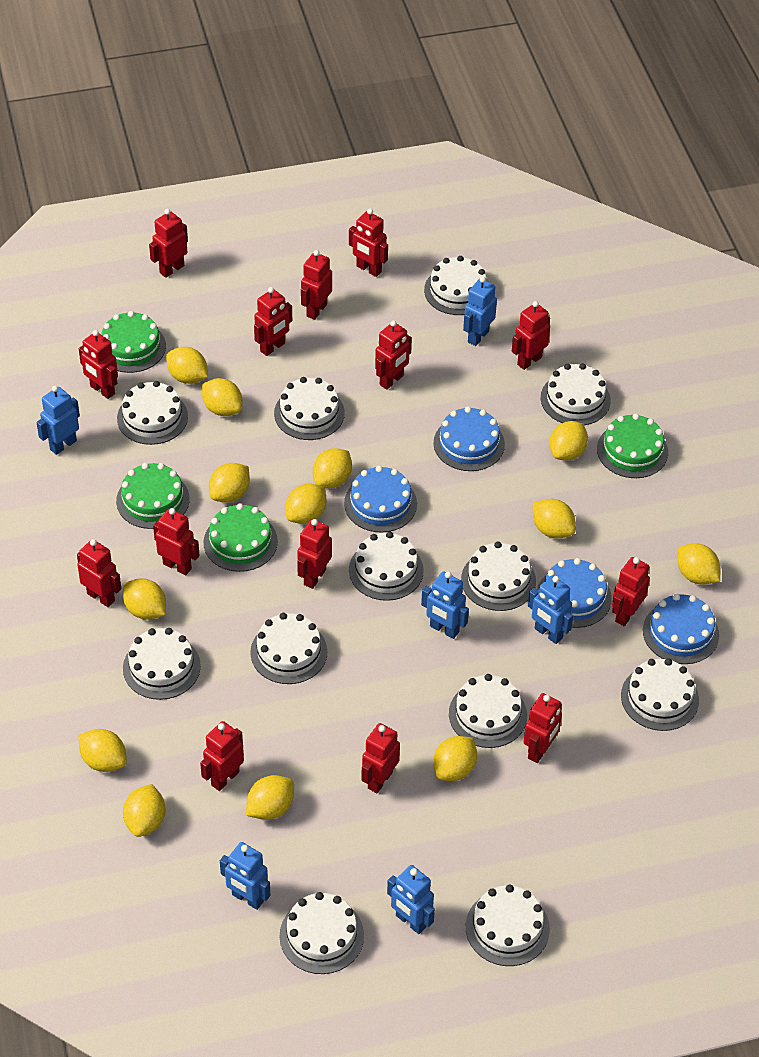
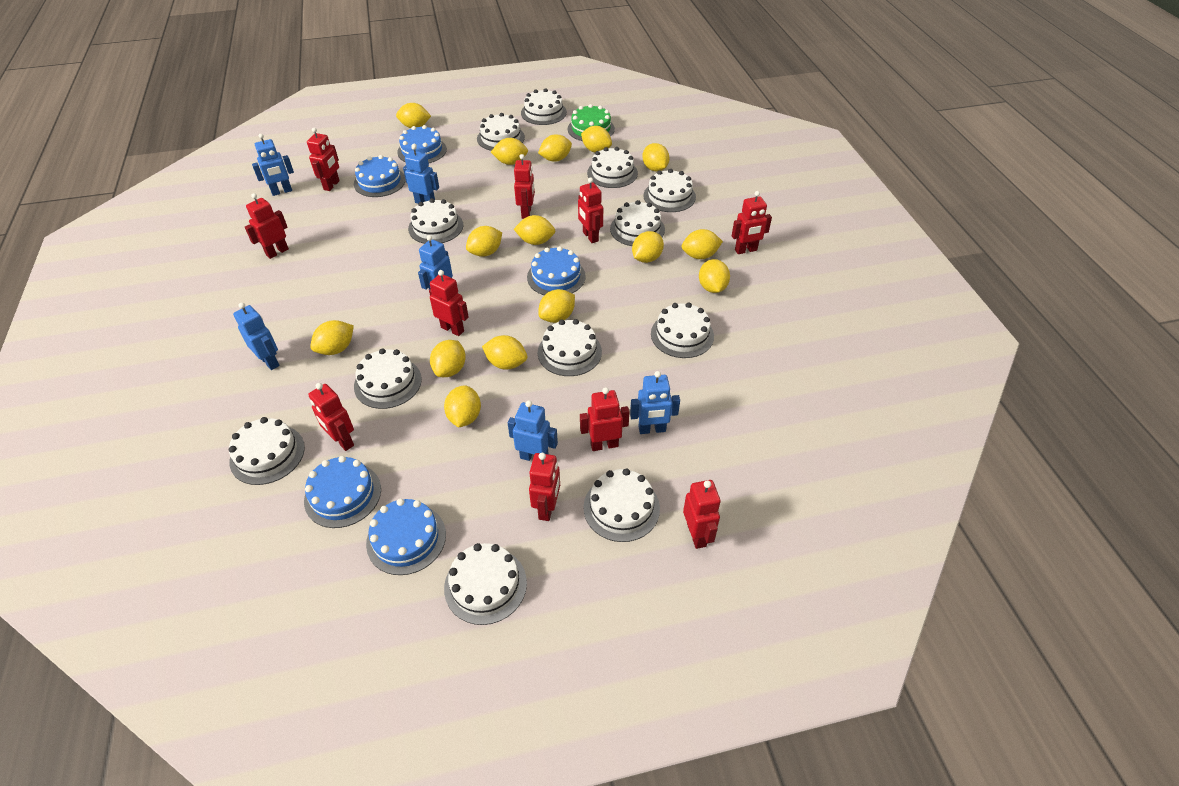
blue cake: [344,466,417,533] [434,407,505,471] [537,558,612,628] [643,594,719,664] = 4 -> [304,456,381,528] [354,155,406,197] [366,498,446,575] [397,125,447,163] [527,246,586,295] = 5
green cake: [101,311,166,373] [116,463,189,529] [204,503,278,572] [597,414,668,478] = 4 -> [568,104,615,141] = 1
red robot: [77,539,121,607] [79,330,118,399] [149,209,188,278] [153,508,200,576] [200,721,244,791] [254,287,292,356] [297,519,332,589] [301,250,332,320] [349,209,388,277] [361,723,400,793] [375,320,412,390] [512,301,550,370] [524,693,562,763] [612,557,650,626] = 14 -> [245,193,289,259] [307,127,340,191] [308,383,354,451] [429,270,469,336] [514,154,535,219] [529,453,560,521] [578,178,603,243] [580,387,629,451] [683,480,721,549] [732,191,772,254] = 10
yellow lemon: [78,729,127,772] [123,578,166,620] [123,784,165,837] [166,347,208,384] [202,378,243,416] [209,463,250,503] [246,775,294,820] [285,484,326,524] [313,448,352,488] [433,736,477,781] [533,499,576,538] [549,421,588,461] [677,543,720,584] = 13 -> [310,320,354,355] [396,103,431,128] [430,340,466,377] [444,385,481,428] [466,226,502,257] [482,335,528,370] [491,138,528,165] [514,215,555,245] [538,134,572,162] [538,289,575,323] [581,126,612,152] [632,231,664,263] [642,143,670,172] [682,229,723,259] [699,259,730,293] = 15

